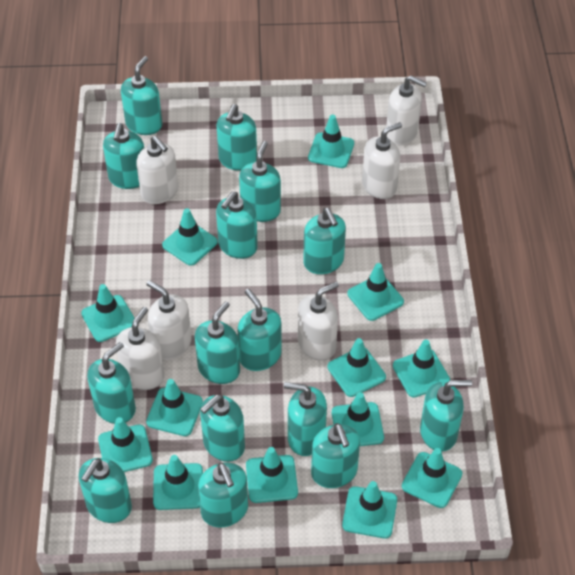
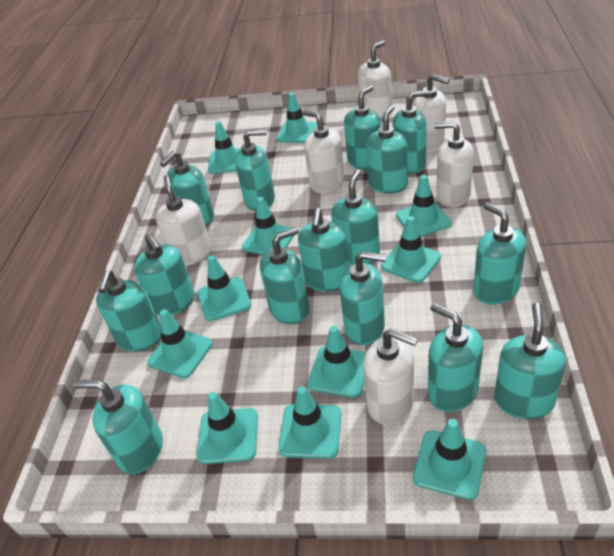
turquoise traffic cone: [81,284,135,342] [98,417,153,472] [146,379,203,436] [153,455,203,510] [162,208,218,266] [246,447,298,503] [308,115,354,168] [328,338,386,397] [332,392,384,446] [342,481,397,538] [348,263,404,321] [393,340,450,398] [402,448,462,508] = 13 -> [147,309,212,378] [197,392,258,464] [198,255,251,321] [208,121,241,174] [242,197,295,255] [277,93,318,143] [278,386,341,459] [307,326,366,398] [381,216,441,283] [396,175,452,237] [413,419,486,500] = 11

